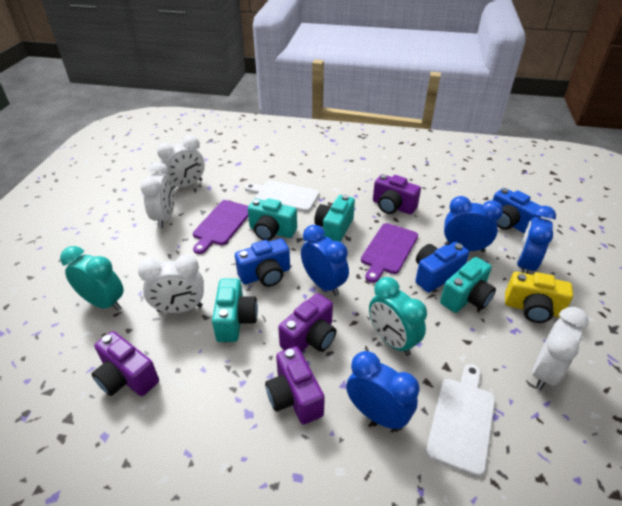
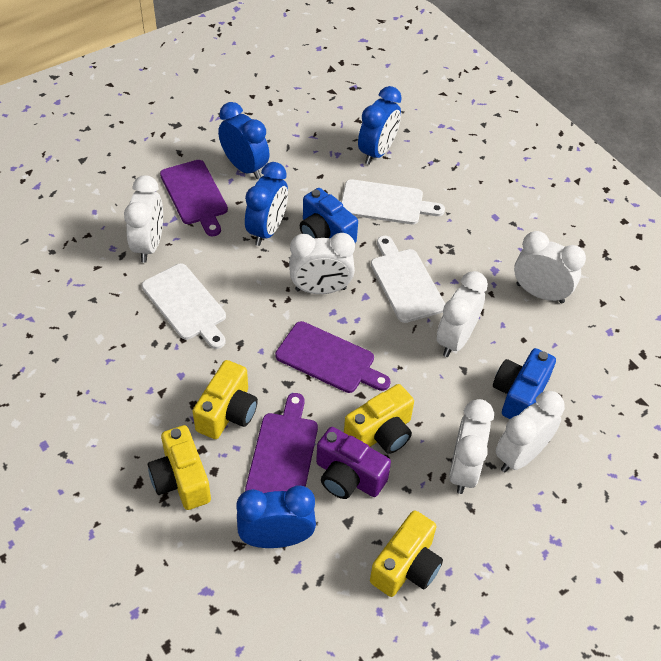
blue camera: [235,238,290,287] [415,242,469,292] [493,188,541,234] = 3 -> [300,188,358,243] [493,348,556,419] = 2
purple camera: [92,331,159,396] [265,346,325,425] [278,293,336,352] [373,174,421,215] = 4 -> [316,427,391,499] = 1
purple cutting board: [193,200,248,254] [361,223,418,283] = 2 -> [160,160,228,237] [245,393,318,493] [275,321,391,393] = 3
turquoise camera: [212,278,258,342] [248,198,297,241] [314,195,355,242] [440,257,496,313] = 4 -> none = 0
turquoise clock: [60,246,124,311] [369,277,427,356] = 2 -> none = 0
white clock: [138,255,204,313] [140,162,175,228] [157,135,205,189] [532,307,589,390] = 4 -> [124,175,163,263] [289,233,355,294] [437,271,488,357] [449,399,494,494] [496,391,565,473] [514,231,586,303] = 6
white cutting board: [245,180,319,212] [426,364,495,477] = 2 -> [142,263,226,349] [341,179,445,224] [371,236,445,323] = 3
yellow camera: [505,272,573,323] = 1 -> [148,425,211,510] [193,360,258,439] [344,384,414,454] [370,510,443,597] = 4

